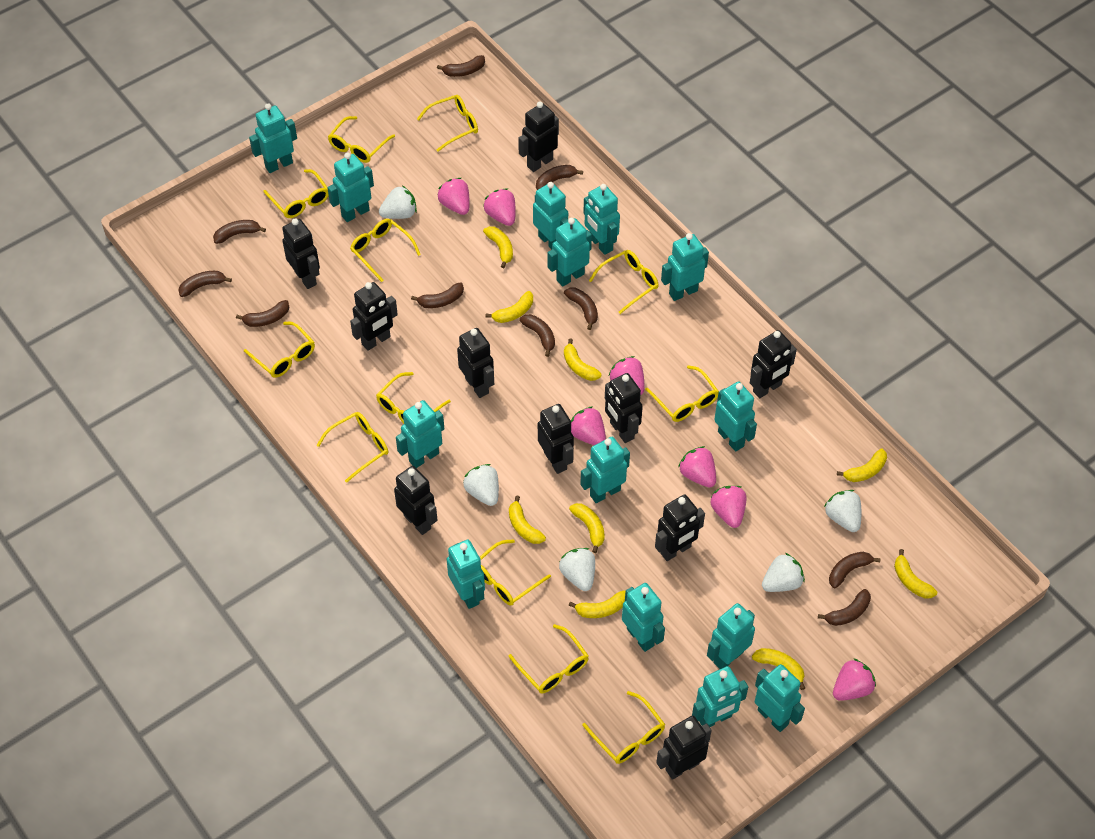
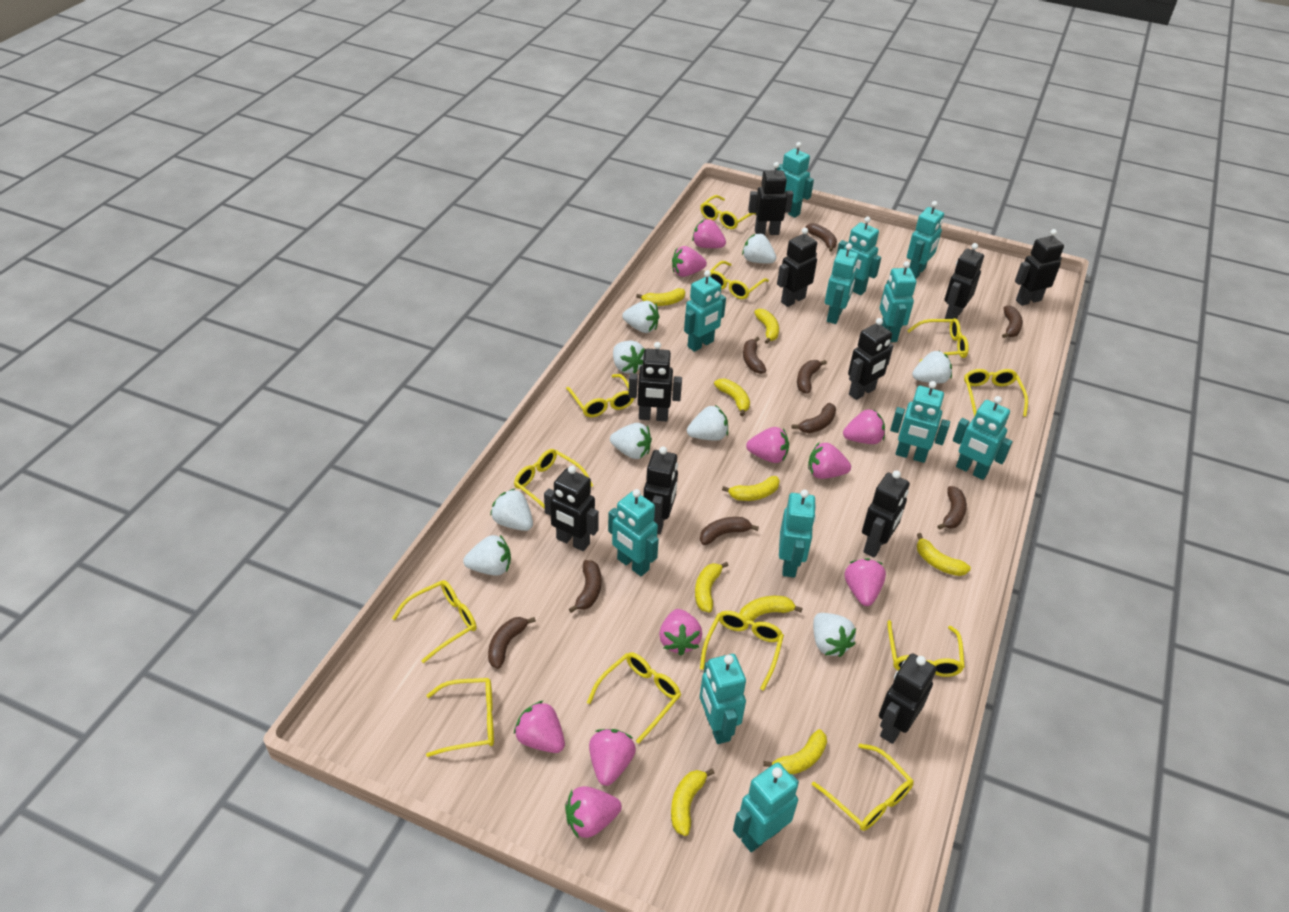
brown banana: [178,271,232,297] [213,220,266,244] [236,300,290,327] [411,283,464,308] [437,55,485,77] [519,314,555,357] [536,165,583,190] [564,288,598,330] [818,589,871,626] [829,552,880,588] = 10 -> [488,617,536,669] [569,560,601,613] [700,517,759,545] [743,337,766,374] [792,403,836,433] [797,360,827,394] [805,223,837,252] [937,486,967,530] [1002,305,1023,338] = 9
pink strawberry: [437,178,470,215] [483,188,516,226] [571,406,606,445] [609,356,644,395] [678,446,716,487] [711,486,746,528] [833,658,876,701] = 7 -> [514,700,565,753] [565,786,622,839] [589,729,636,786] [659,609,702,655] [672,246,707,277] [692,219,726,248] [746,427,789,463] [808,443,851,479] [843,409,885,444] [845,558,886,606] = 10
turquoise robot: [249,103,297,173] [328,152,374,222] [396,400,444,468] [447,539,485,609] [533,182,568,250] [548,218,592,287] [580,437,630,503] [583,184,620,255] [622,583,665,652] [661,233,709,301] [692,666,748,727] [707,603,755,669] [714,381,757,452] [755,664,805,732] = 14 -> [608,489,659,576] [684,270,726,352] [700,654,746,744] [733,762,799,852] [777,142,814,218] [779,490,816,578] [825,243,859,324] [836,216,881,295] [880,261,916,342] [890,381,950,463] [907,201,944,279] [953,396,1013,480] = 12
white strawberry: [379,186,417,219] [463,464,499,506] [559,548,595,591] [762,553,805,592] [824,490,861,532] = 5 -> [463,535,511,576] [490,488,533,531] [610,423,652,459] [613,340,645,374] [622,301,659,333] [687,405,728,441] [742,233,776,263] [813,613,856,657] [912,351,952,384] = 9

